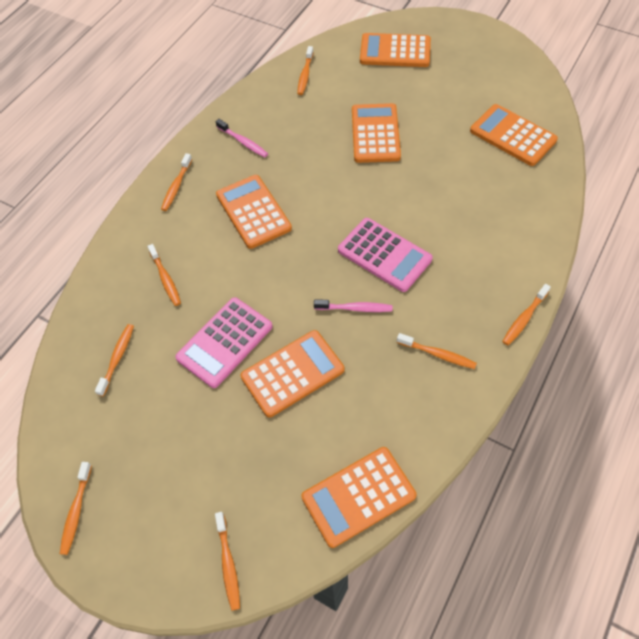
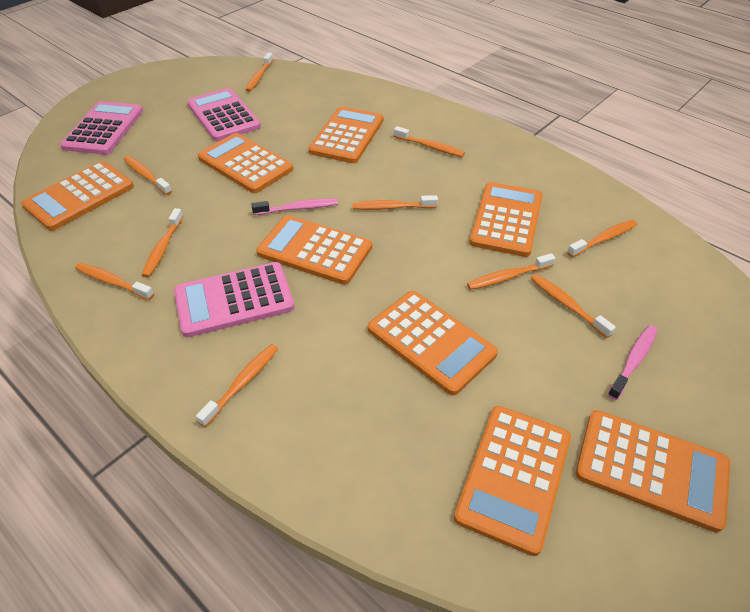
orange calculator: [216,175,292,249] [240,330,344,418] [301,447,417,548] [352,103,401,163] [360,33,431,67] [470,104,558,166] = 6 -> [21,161,134,231] [198,133,293,193] [256,215,372,285] [309,106,383,163] [368,291,498,395] [454,406,571,556] [469,182,542,257] [576,410,730,533] = 8
orange toothbrush: [60,462,92,555] [95,324,134,397] [147,244,181,306] [161,153,192,211] [215,512,240,611] [297,46,314,95] [397,333,477,369] [502,284,551,346] = 8 -> [75,263,154,300] [124,156,172,195] [142,208,183,278] [196,344,278,427] [245,52,274,92] [352,195,438,210] [394,126,465,157] [467,253,556,290] [531,274,616,338] [567,220,637,257] = 10
pink calculator: [175,297,272,388] [338,218,433,292] = 2 -> [60,101,143,155] [174,262,295,337] [187,88,261,141] = 3

